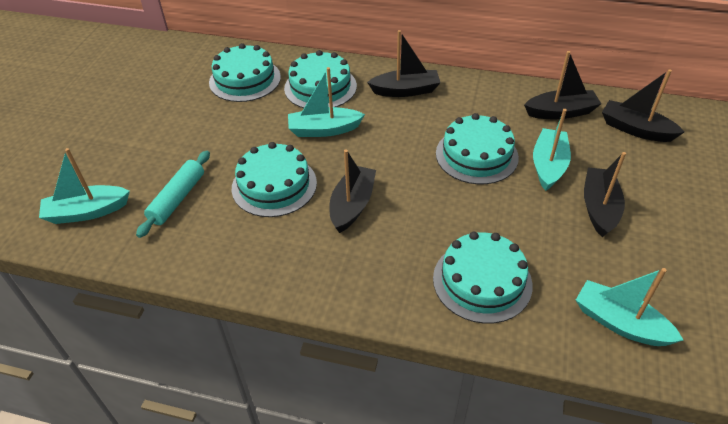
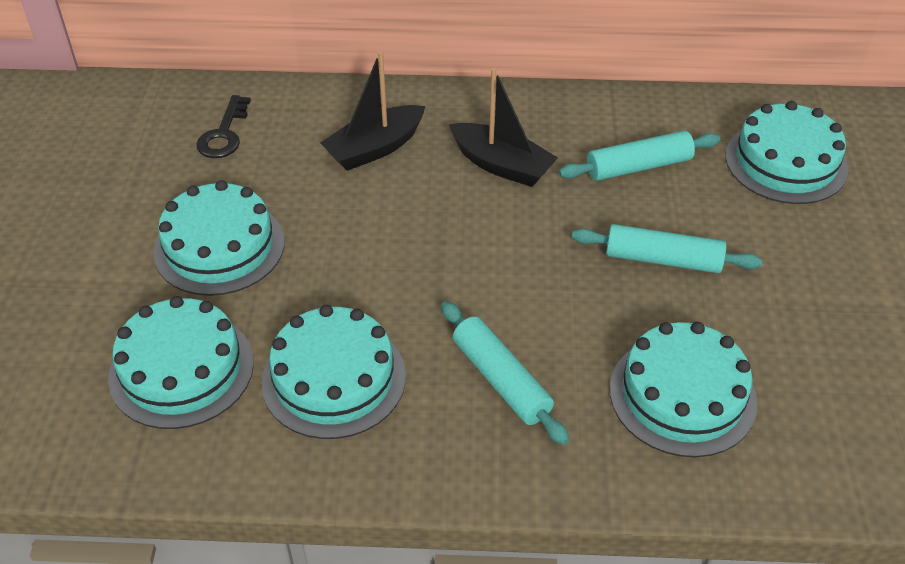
black boat: [329,149,376,233] [367,30,441,97] [524,51,601,119] [584,152,626,237] [602,69,684,142] = 5 -> [320,51,425,171] [449,68,558,187] = 2
black key: none = 0 -> [196,95,251,158] = 1
turquoise boat: [39,148,130,224] [288,67,365,137] [533,109,571,191] [576,268,683,346] = 4 -> none = 0
turquoise rolling pin: [136,151,210,238] = 1 -> [441,301,569,445] [559,131,720,181] [572,224,762,273] = 3

